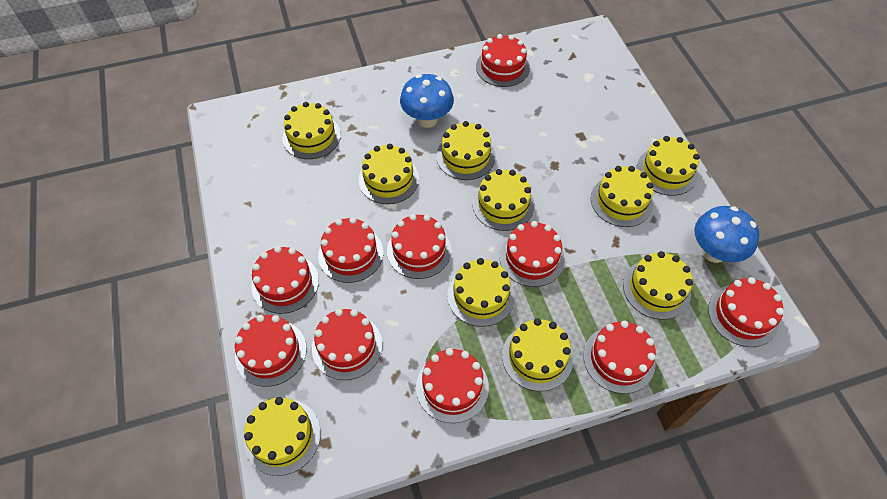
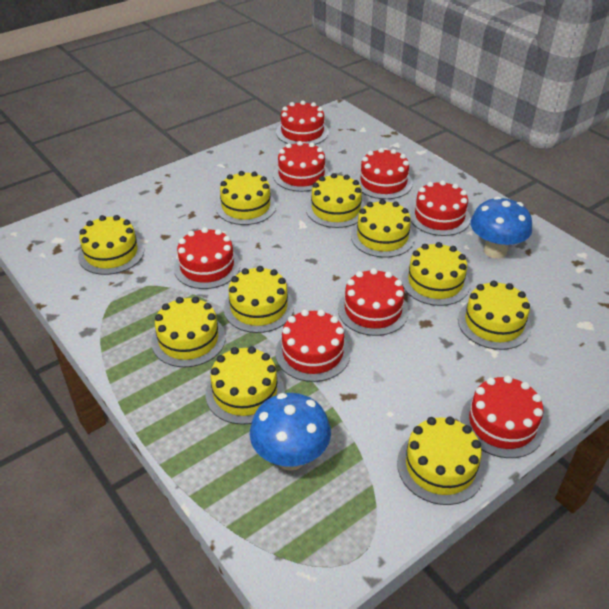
red cake: [235,315,307,387] [251,246,319,314] [312,309,382,380] [318,217,383,283] [387,214,451,279] [416,348,489,423] [476,34,530,87] [499,221,565,287] [583,321,656,394] [708,277,784,347] = 10 -> [174,227,240,289] [273,141,330,192] [275,309,350,382] [276,101,329,145] [338,268,409,336] [355,148,413,199] [409,180,471,236] [461,375,545,458] = 8

